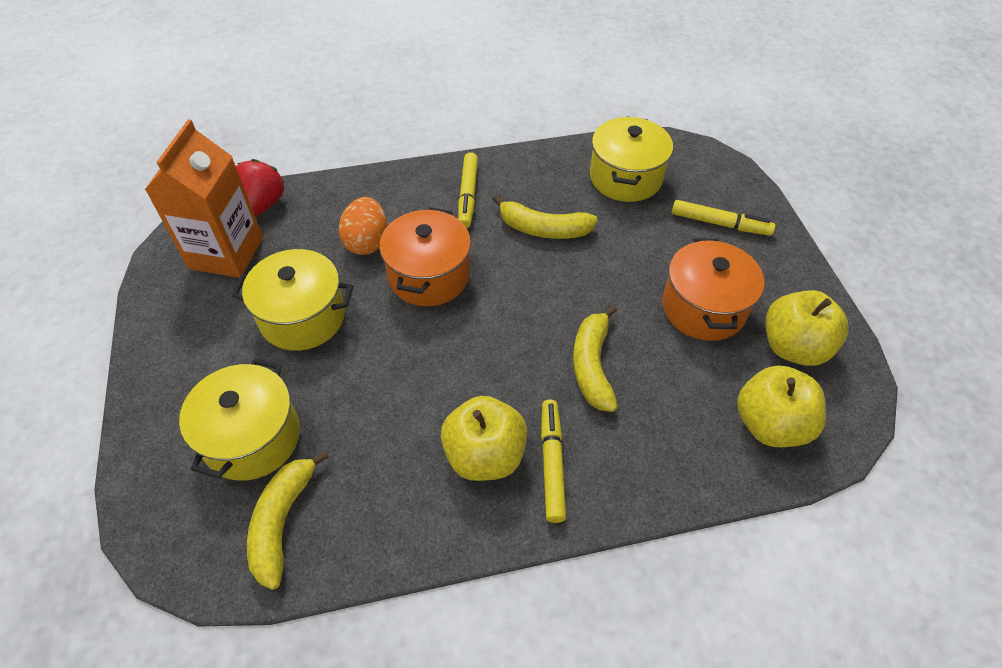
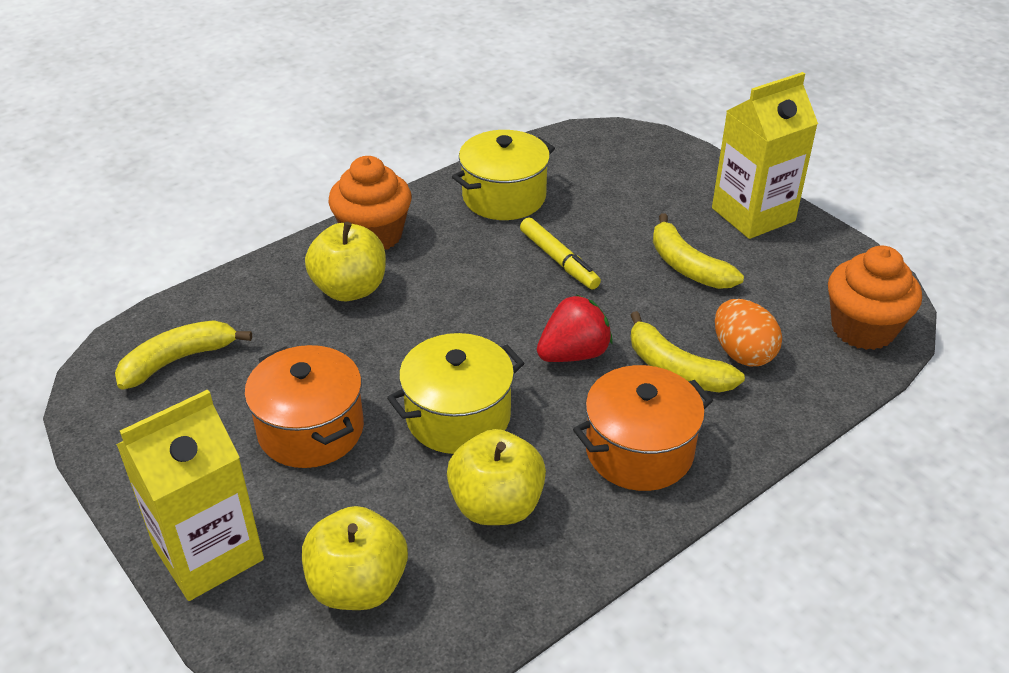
orange carton: [145,119,263,278] = 1 -> none = 0
orange cupcake: none = 0 -> [328,156,412,250] [828,246,922,350] = 2
yellow carton: none = 0 -> [116,389,264,601] [712,72,818,239] = 2
yellow marker: [458,152,478,228] [541,399,566,523] [672,200,775,236] = 3 -> [520,218,601,289] = 1
yellow pot: [179,358,300,481] [232,249,353,351] [590,116,673,202] = 3 -> [387,333,524,454] [452,130,555,220] = 2

